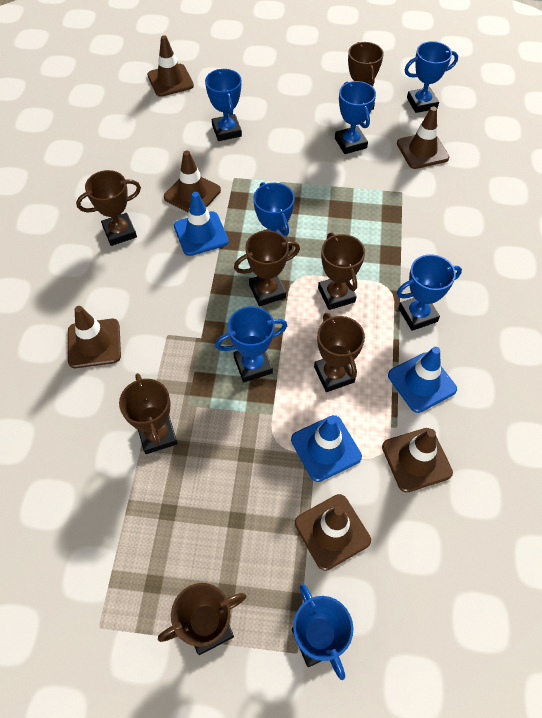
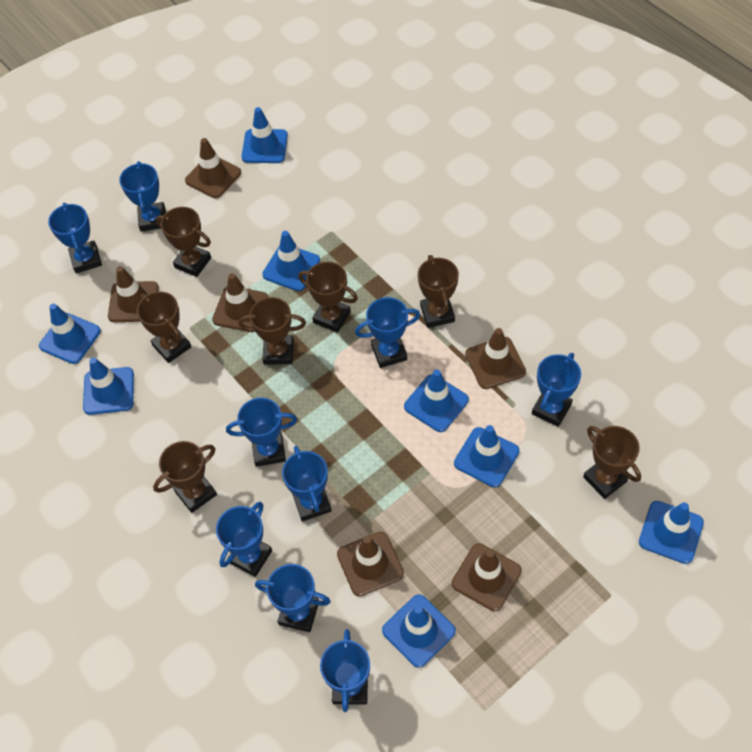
blue traffic cone: [174,192,229,256] [291,415,362,482] [388,347,457,413] = 3 -> [39,304,101,364] [83,357,134,415] [242,107,288,163] [262,231,320,291] [382,594,456,668] [404,370,469,432] [454,425,519,487] [639,501,704,564] = 8
blue trophy: [205,69,242,141] [215,306,287,382] [253,182,295,251] [292,584,353,680] [335,81,376,154] [397,254,462,331] [404,41,458,113] = 7 -> [48,203,102,273] [119,161,166,232] [216,502,272,577] [226,398,297,467] [255,564,331,632] [282,446,331,521] [320,629,370,712] [355,297,420,368] [532,353,581,427] = 9

